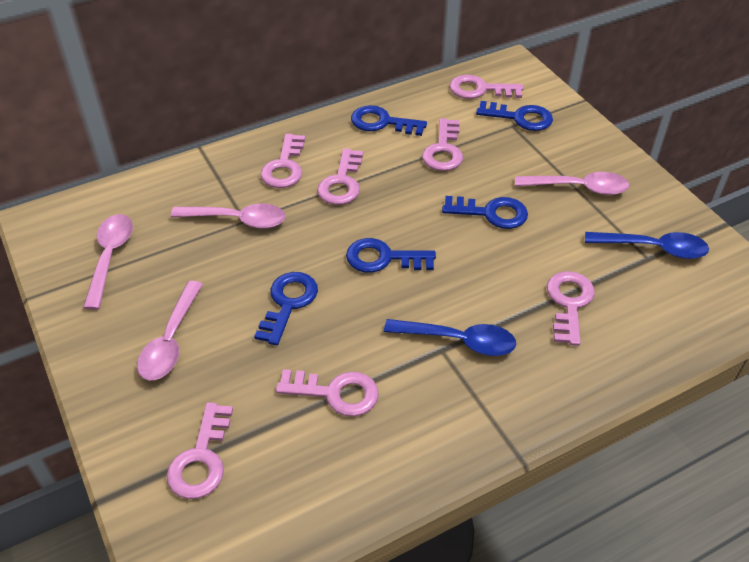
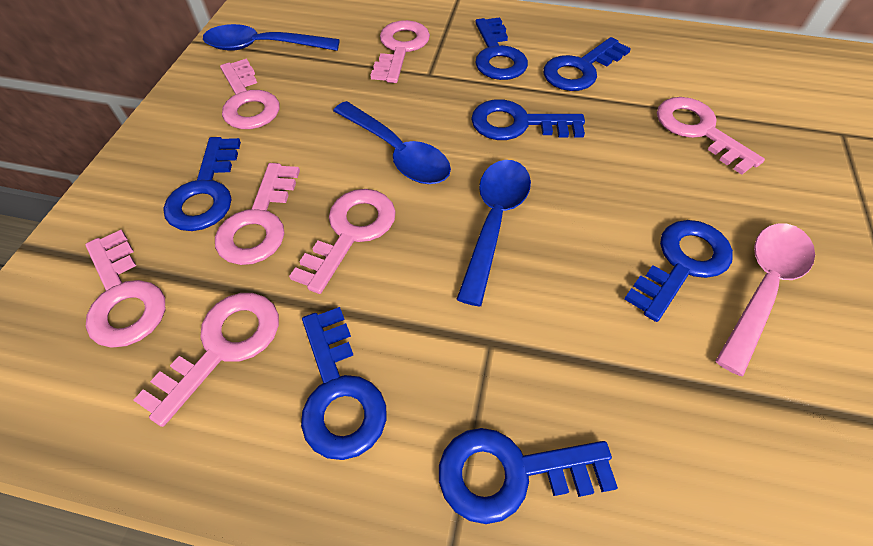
blue key: [254,272,318,345] [346,238,436,273] [351,105,427,136] [442,196,528,229] [476,101,553,131] = 5 -> [163,137,241,231] [301,307,387,460] [439,428,618,524] [471,99,585,140] [475,17,528,80] [543,37,631,91] [624,220,733,322] = 7
blue spoon: [384,319,516,356] [585,232,709,259] = 2 -> [203,24,340,51] [333,101,451,184] [456,160,531,306] = 3
pink spoon: [83,214,133,310] [137,281,203,380] [171,204,286,229] [515,172,629,195] = 4 -> [716,223,815,376] = 1

